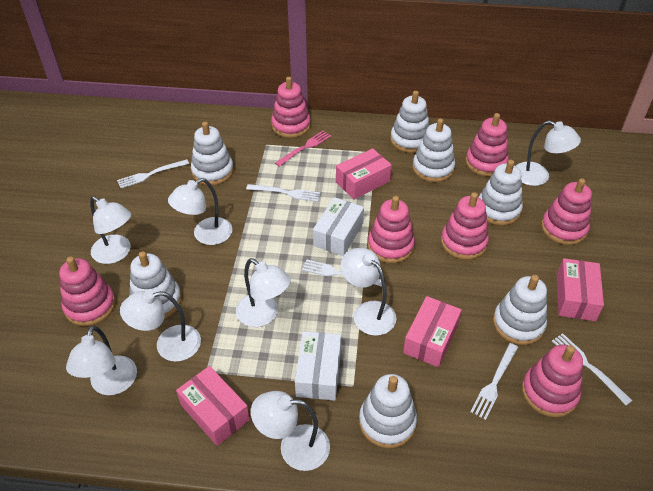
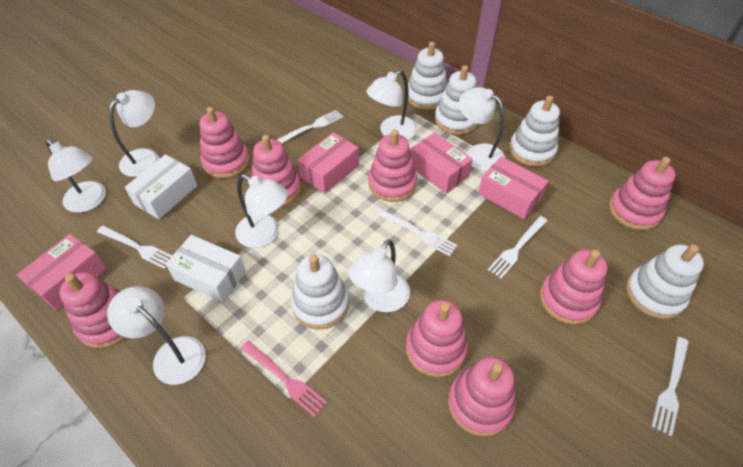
pink stacking toy: [59,256,116,326] [271,77,311,138] [368,196,415,263] [441,192,489,260] [466,113,509,176] [522,345,583,417] [541,178,592,245] = 7 -> [60,272,126,348] [200,107,250,178] [251,135,301,207] [368,130,417,202] [406,300,468,377] [448,357,516,437] [540,250,607,325] [609,157,675,230] = 8
white lamp: [66,326,137,395] [90,196,131,264] [120,290,201,362] [168,178,232,245] [236,258,291,327] [251,391,330,471] [341,248,396,336] [516,121,581,186] = 8 -> [46,139,106,213] [107,286,206,385] [109,90,159,177] [235,174,288,248] [348,239,410,312] [367,70,417,140] [459,87,505,172] = 7
white stacking toy: [129,251,181,319] [191,121,234,185] [359,374,417,448] [390,91,430,153] [413,118,455,182] [478,160,523,225] [493,275,547,345] = 7 -> [291,254,349,329] [408,42,447,110] [435,65,478,135] [509,96,560,167] [626,244,704,319] = 5

